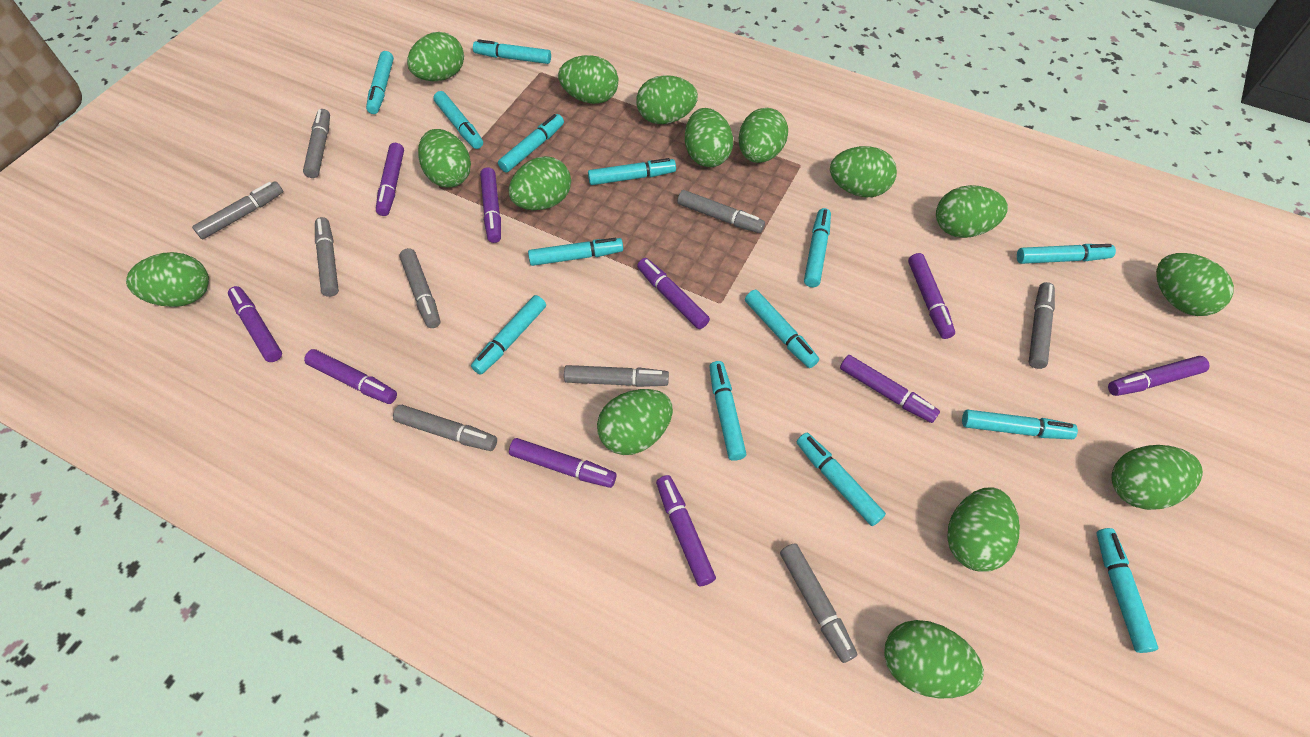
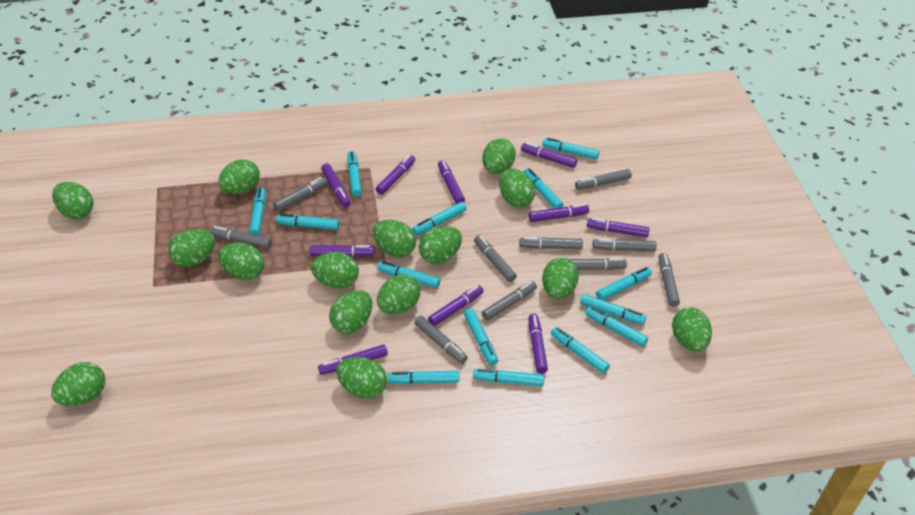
grey marker: [192,181,283,239] [303,109,330,178] [315,217,339,297] [393,405,497,451] [399,248,440,328] [564,365,669,387] [677,190,765,233] [780,543,857,663] [1029,282,1055,369] = 9 -> [209,226,272,249] [273,177,327,211] [414,316,468,364] [474,235,517,282] [482,281,537,321] [519,237,583,249] [569,258,627,270] [575,169,632,190] [593,238,657,252] [659,253,680,307] = 10

